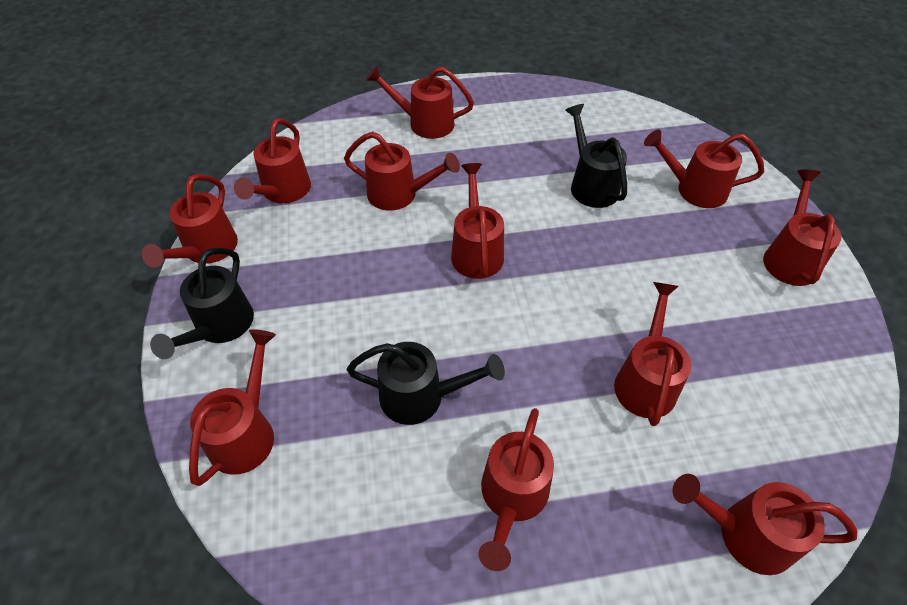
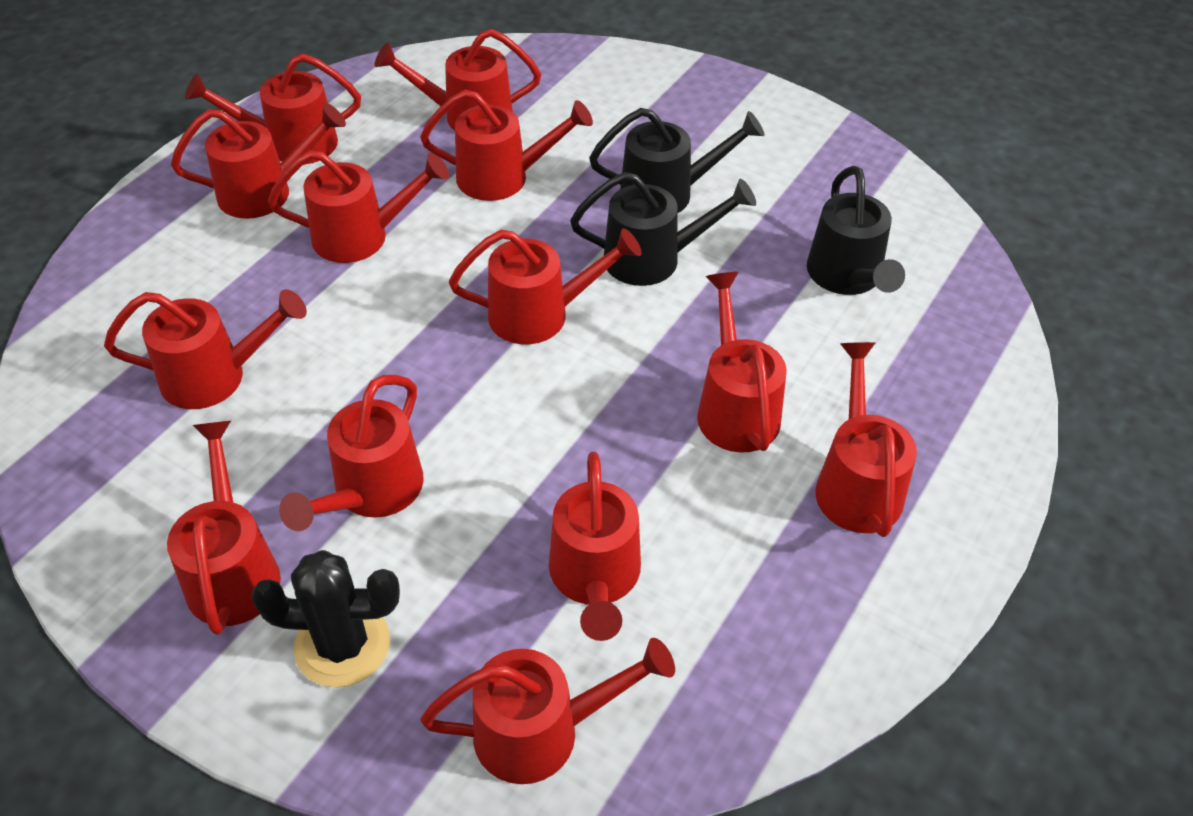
black cactus: none = 0 -> [251,550,400,688] = 1
red watering can: [142,174,238,268] [189,329,276,486] [234,118,311,203] [344,132,460,211] [366,65,474,139] [451,163,504,279] [478,408,554,571] [614,282,692,426] [644,130,765,208] [672,474,857,575] [763,170,841,286] = 11 -> [104,289,307,409] [167,421,281,635] [171,103,346,219] [185,53,361,165] [268,150,449,263] [279,375,424,531] [375,29,541,131] [420,90,593,201] [420,638,675,784] [449,228,642,344] [549,452,641,641] [697,272,787,453] [815,342,917,537] = 13

